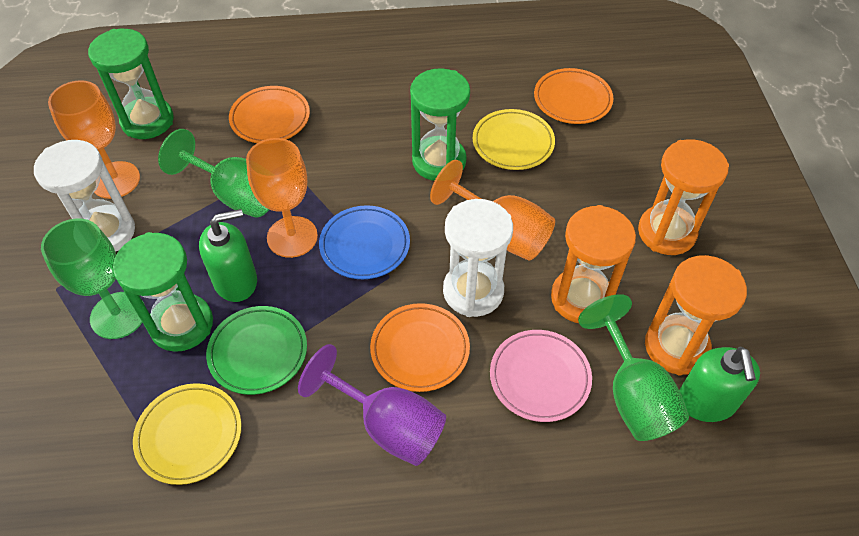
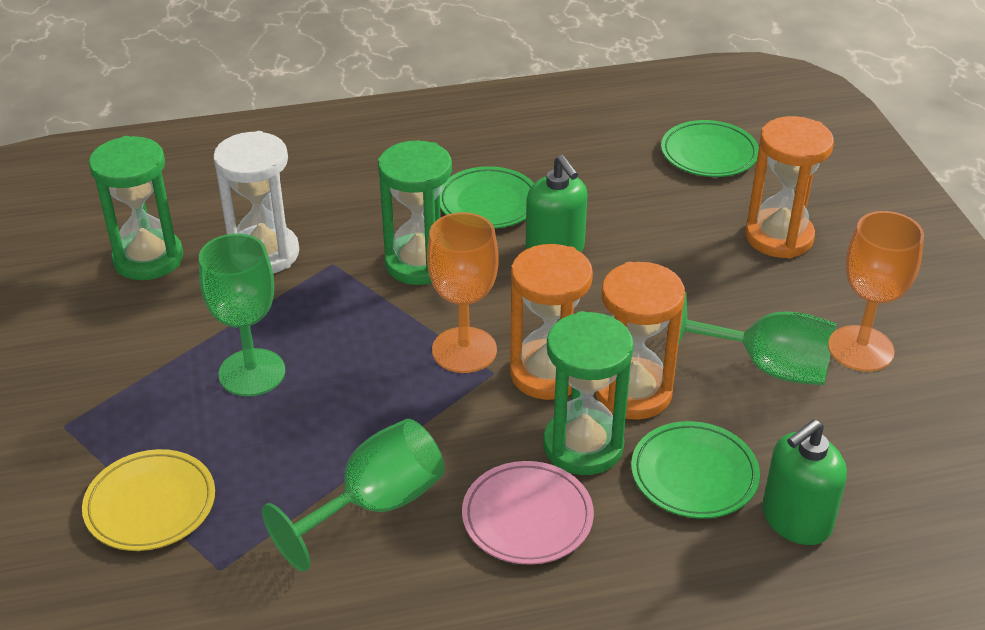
blue plate: [319,205,410,279] = 1 -> none = 0
green plate: [206,306,307,395] = 1 -> [440,166,534,229] [631,421,760,519] [661,120,759,177] = 3
orange goblet: [48,80,140,199] [246,138,318,258] [430,160,555,261] = 3 -> [427,212,499,373] [831,211,924,372] = 2
orange plate: [229,86,310,143] [370,303,470,392] [534,68,613,124] = 3 -> none = 0
purple goblet: [298,344,446,466] = 1 -> none = 0
white hourglass: [34,140,135,252] [443,199,513,317] = 2 -> [213,131,299,274] = 1
yellow plate: [133,383,241,485] [473,109,555,170] = 2 -> [82,449,215,551] = 1

